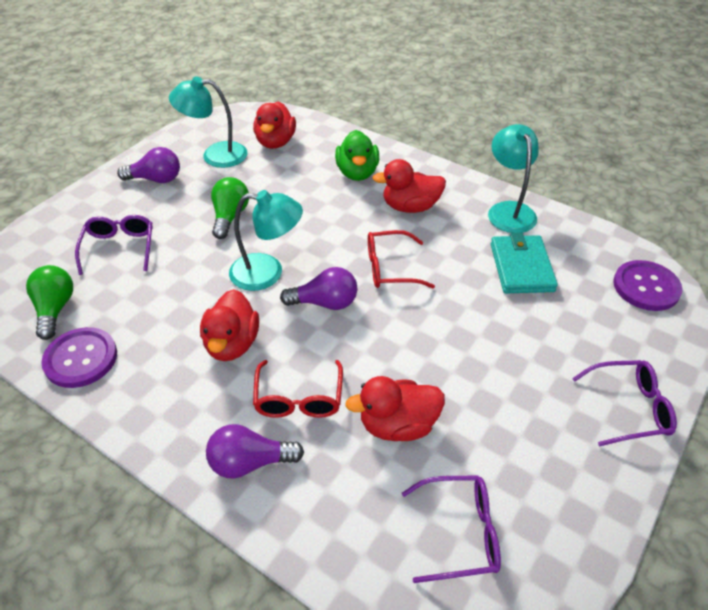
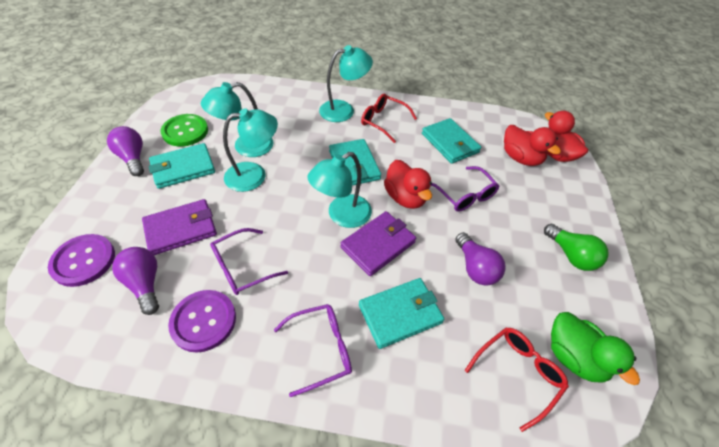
green button: none = 0 -> [161,114,208,147] = 1
green light bulb: [26,265,73,340] [211,177,249,239] = 2 -> [544,224,609,271] = 1
purple wallet: none = 0 -> [142,199,217,255] [341,211,416,276] = 2
red duck: [200,289,259,361] [253,102,296,149] [345,376,445,441] [372,159,446,213] = 4 -> [384,160,432,209] [504,125,561,166] [545,111,588,162] = 3
turquoise lamp: [169,76,247,168] [229,190,303,291] [488,124,539,233] = 3 -> [201,82,273,157] [223,108,278,192] [307,152,372,228] [319,45,373,122] = 4
turquoise wallet: [491,233,558,293] = 1 -> [149,143,215,189] [329,139,381,186] [359,278,444,349] [422,118,481,164] = 4

